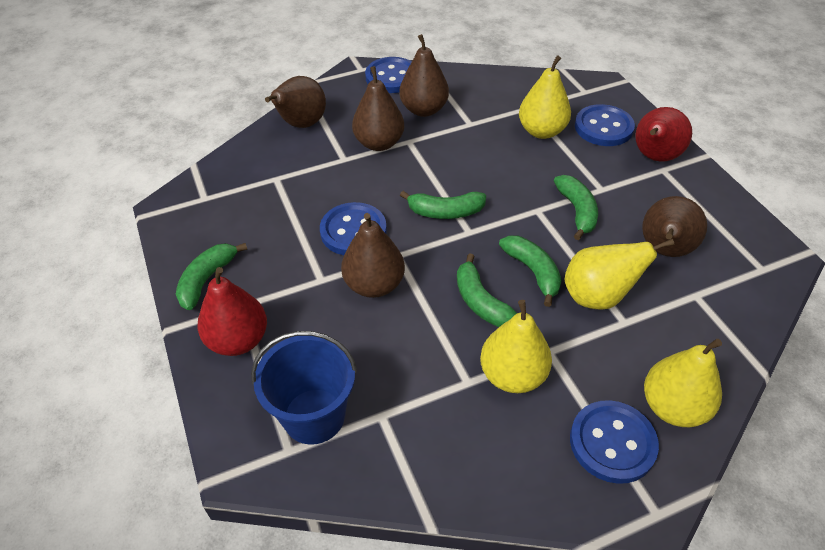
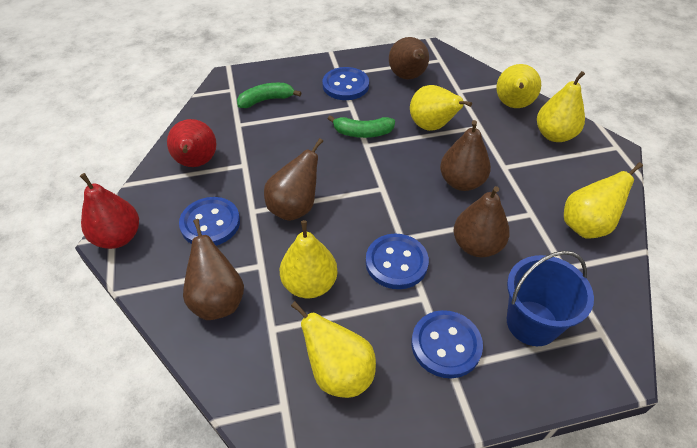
green banana: [176,243,247,310] [400,191,486,219] [457,253,517,327] [499,235,561,307] [554,175,598,240] = 5 -> [237,83,301,108] [327,115,395,138] = 2
yellow pear: [480,300,552,393] [519,55,571,139] [565,239,674,310] [644,339,722,427] = 4 -> [280,220,338,298] [291,301,376,398] [410,85,472,131] [496,64,541,108] [537,71,585,142] [564,162,643,238] = 6

